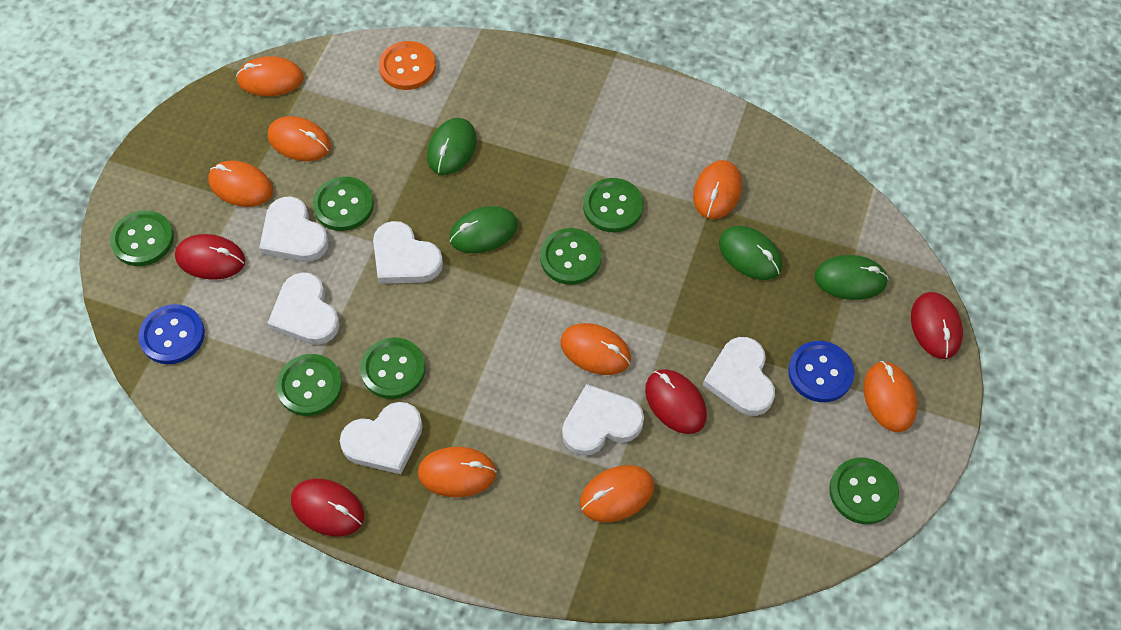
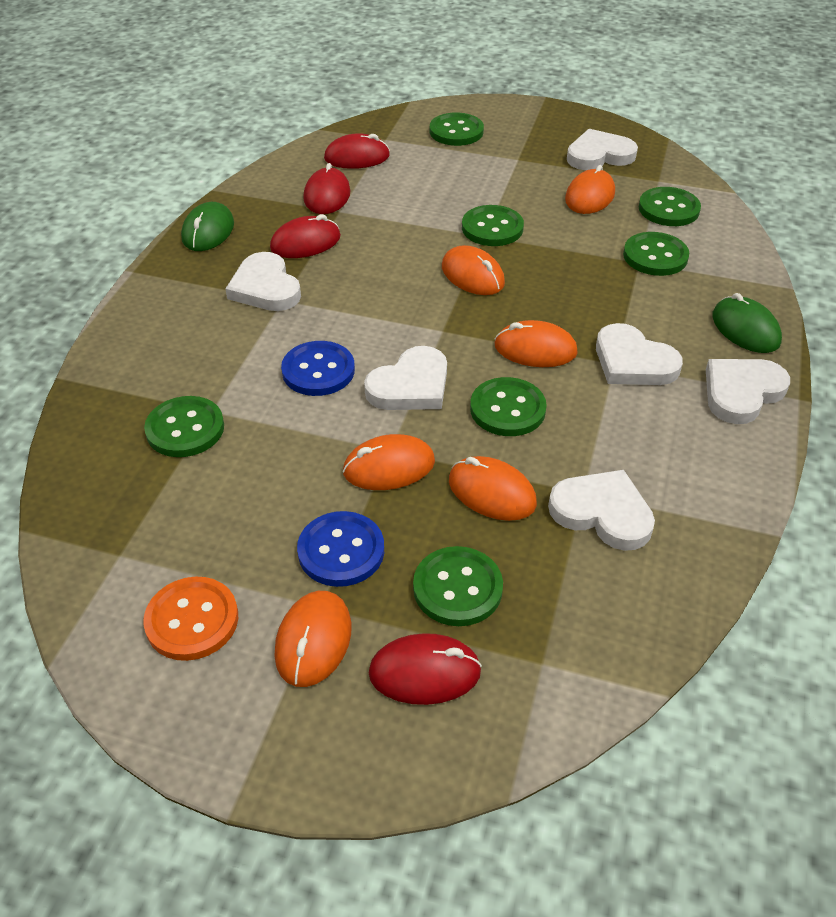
green mouse: [427,118,477,175] [449,206,518,253] [719,226,782,280] [814,255,889,300] = 4 -> [181,202,234,251] [712,293,782,353] = 2
orange mouse: [208,161,273,207] [236,56,304,96] [268,116,331,161] [418,447,497,497] [560,323,631,375] [580,465,654,522] [693,160,742,219] [864,361,917,432] = 8 -> [274,591,351,687] [343,434,435,490] [442,245,505,295] [449,456,537,521] [494,320,578,367] [565,165,615,214] = 6

